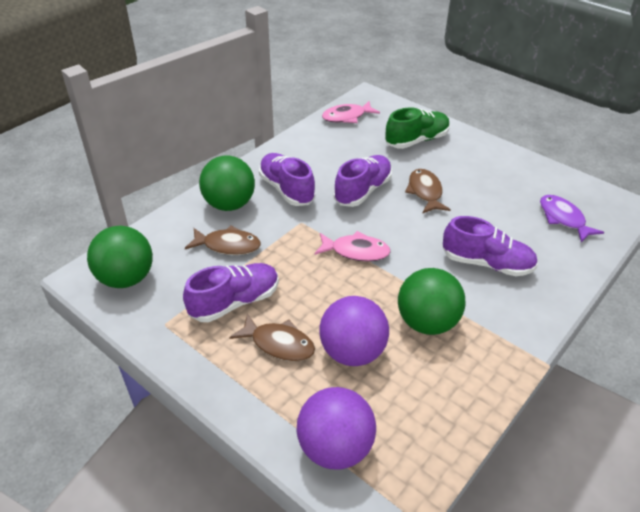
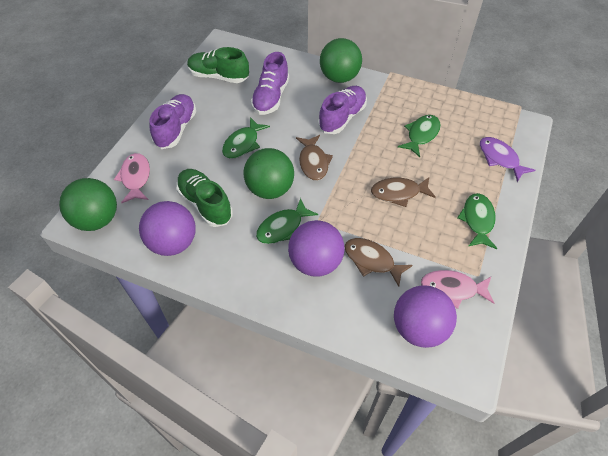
green fish: none = 0 -> [222,117,270,159] [256,198,318,244] [398,115,441,157] [457,193,497,249] = 4
green shoe: [385,107,450,149] = 1 -> [176,169,233,227] [187,47,249,83] = 2
purple ball: [296,387,376,470] [319,296,389,366] = 2 -> [139,201,196,256] [288,220,345,277] [394,285,457,348] = 3
purple shoe: [183,263,279,322] [259,153,316,206] [334,155,392,207] [443,216,538,276] = 4 -> [149,94,196,149] [251,52,289,115] [318,86,367,134] = 3

